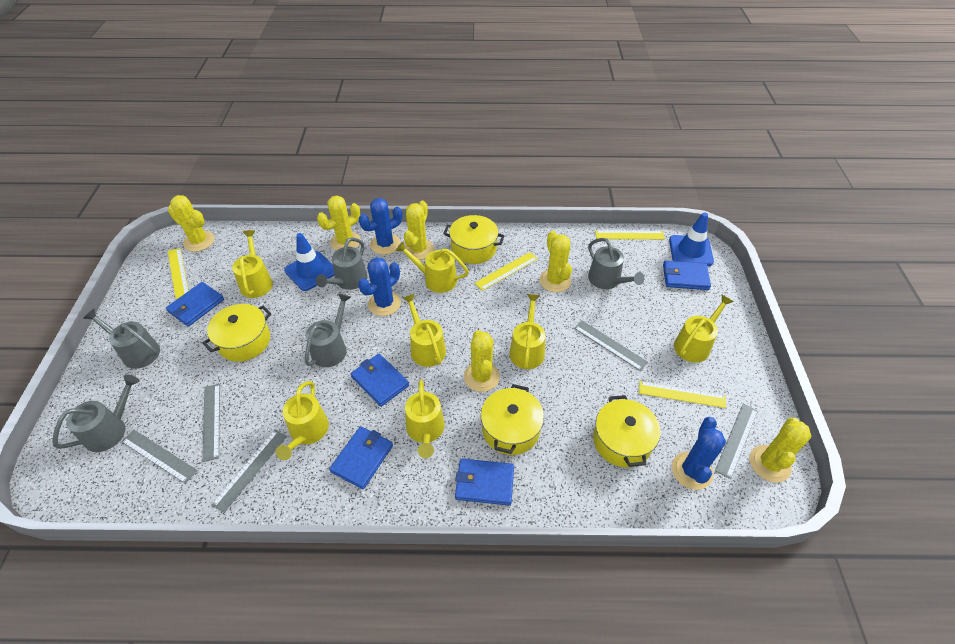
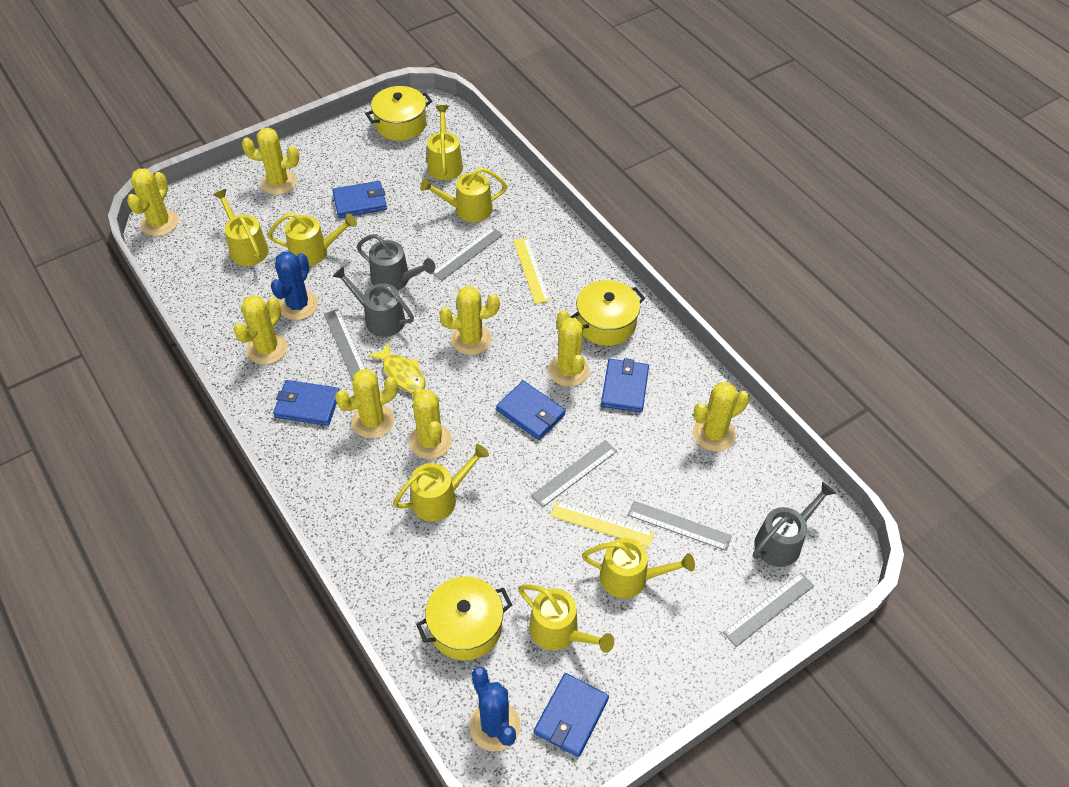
blue cactus: [358,257,401,316] [359,198,402,255] [672,417,726,490] = 3 -> [271,251,318,320] [469,667,521,751] = 2
blue traffic cone: [284,233,335,291] [669,213,714,266] = 2 -> none = 0
grey watering can: [52,375,139,452] [83,309,160,369] [305,293,351,367] [316,237,368,290] [588,238,644,289] = 5 -> [332,266,414,337] [357,234,435,290] [753,482,836,567] = 3
yellow cactus: [168,195,214,252] [317,196,361,251] [404,201,434,260] [464,330,500,392] [539,231,572,292] [749,418,811,483] = 6 -> [127,168,178,236] [233,295,287,365] [242,127,299,195] [335,369,398,439] [409,388,452,459] [439,286,500,355] [548,310,589,387] [693,382,750,451] = 8
yellow fish: none = 0 -> [368,342,426,393] = 1
yellow pot: [203,304,272,362] [443,215,505,264] [481,384,544,455] [593,395,661,467] = 4 -> [365,86,432,141] [416,576,512,660] [570,280,645,346] = 3
yellow ruler: [168,248,189,299] [475,252,538,291] [595,230,665,239] [639,381,726,408] = 4 -> [513,238,550,304] [551,501,654,547] = 2

